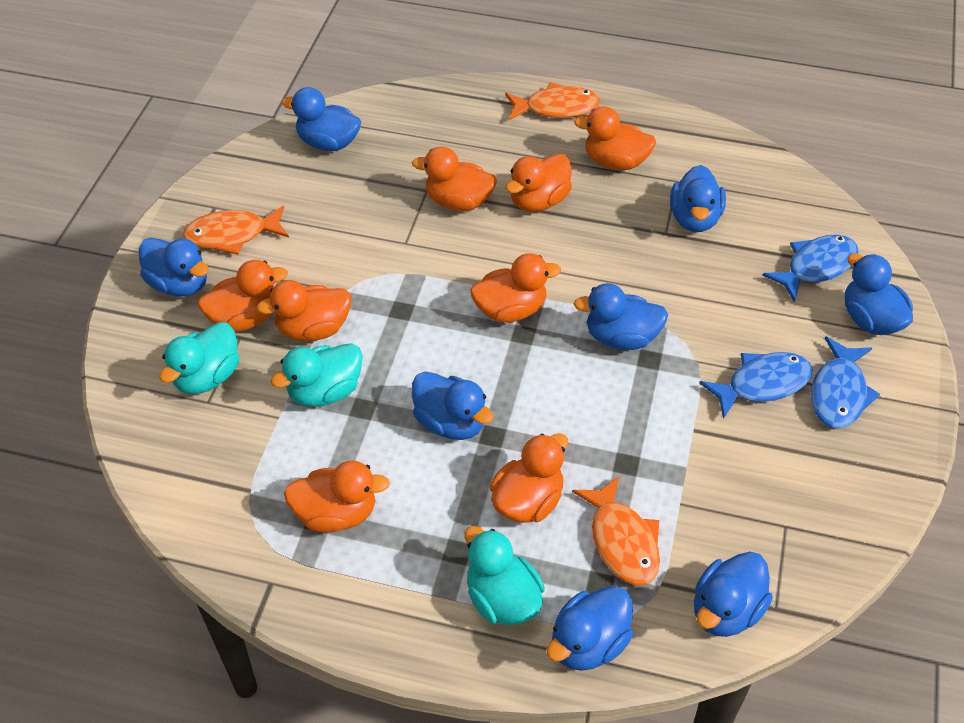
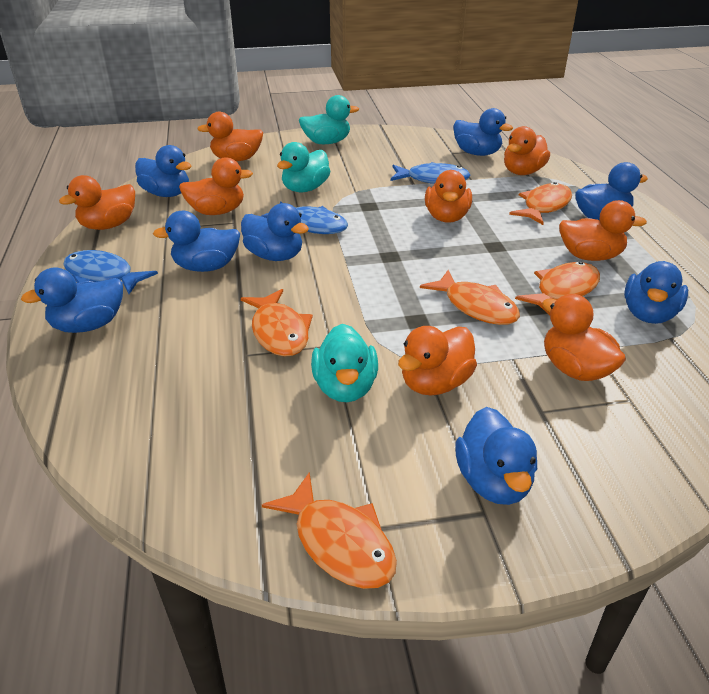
orange fish: [183,206,289,255] [505,82,600,120] [572,476,660,586] = 3 -> [241,289,313,356] [262,472,397,589] [420,270,520,325] [509,182,572,225] [515,261,600,315] = 5

